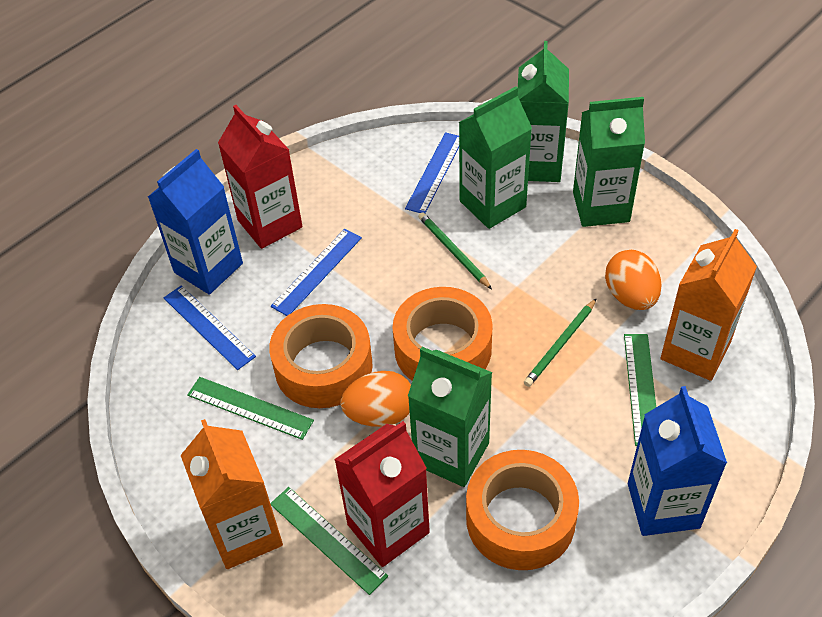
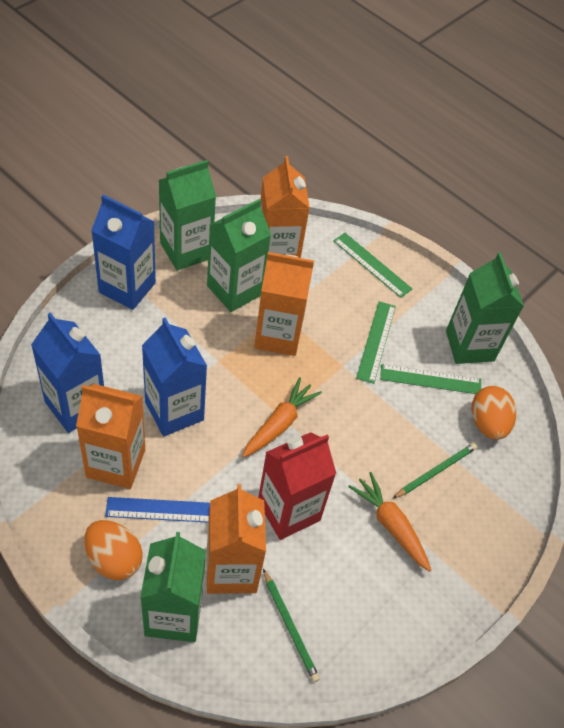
blue carton: [148,149,243,295] [628,386,727,536] = 2 -> [31,313,104,433] [91,195,156,310] [142,318,207,437] = 3
blue ruler: [163,285,256,370] [271,229,362,316] [405,132,459,213] = 3 -> [105,497,210,523] = 1
orange carrot: none = 0 -> [242,377,322,458] [348,472,431,572] = 2
orange carton: [181,419,283,569] [660,229,757,381] = 2 -> [76,384,145,489] [207,484,266,594] [254,252,314,356] [260,156,310,258] = 4
orange tape: [269,304,373,408] [392,287,493,381] [466,450,579,570] = 3 -> none = 0
red carton: [218,105,302,249] [334,421,430,567] = 2 -> [258,432,337,540] = 1

